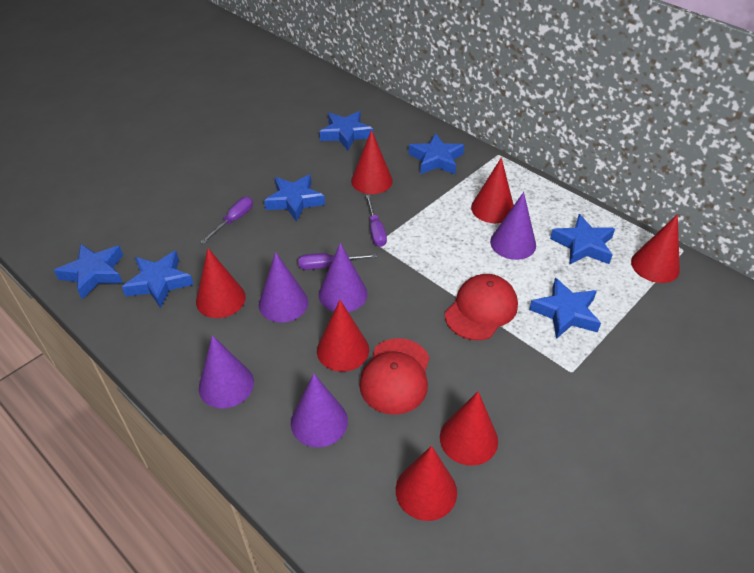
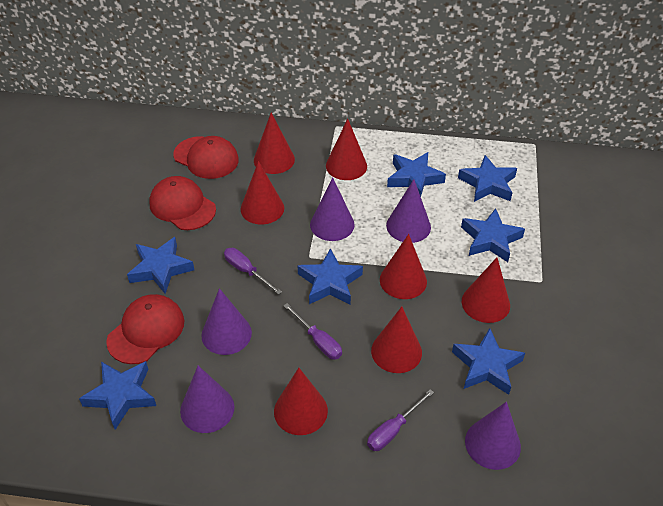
red cap: [359,338,429,415] [445,274,518,340] = 2 -> [106,294,184,364] [149,176,216,230] [173,136,239,179] = 3

